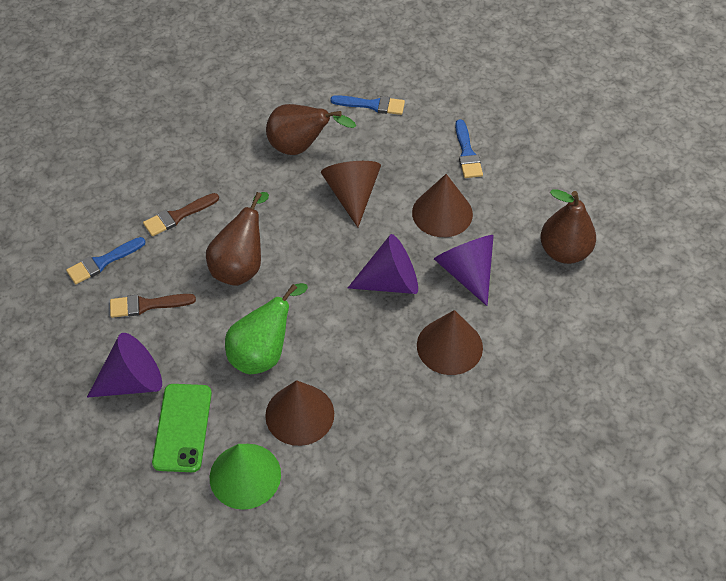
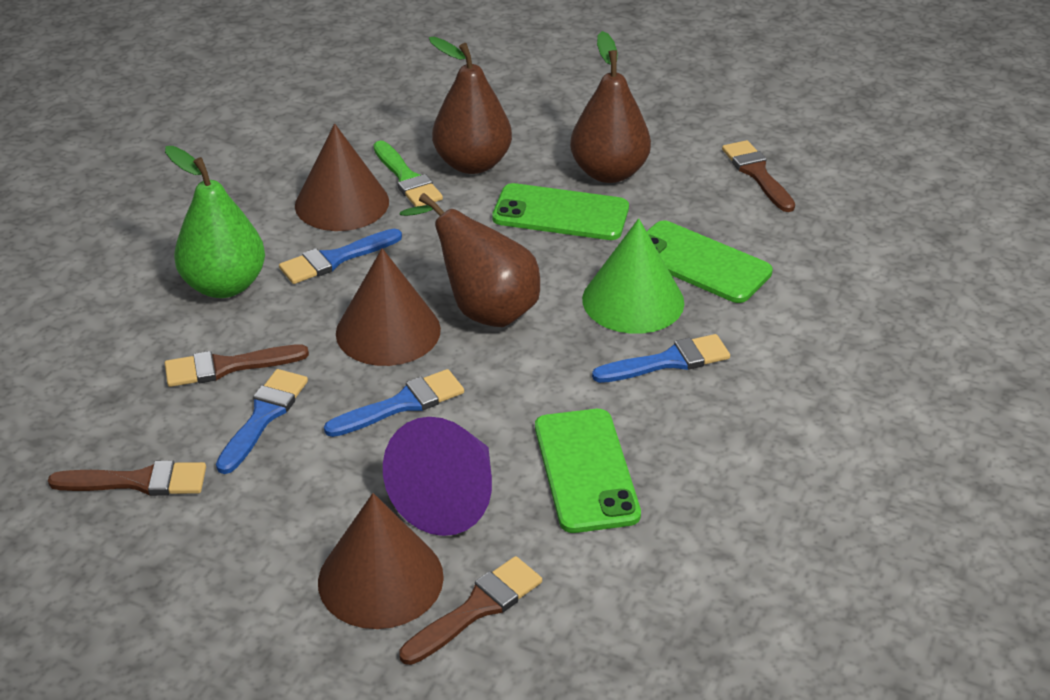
blue brush: [66,237,146,284] [330,95,405,115] [455,119,483,178] = 3 -> [216,369,308,474] [279,229,402,284] [324,369,464,437] [592,334,730,383] = 4
brown brush: [110,294,196,318] [143,193,219,236] = 2 -> [48,460,206,496] [165,345,309,387] [399,556,542,665] [722,140,795,212] = 4
brown cone: [265,380,334,446] [321,161,381,228] [412,174,473,237] [417,310,483,375] = 4 -> [295,124,389,231] [318,493,444,629] [336,248,441,366] = 3
green brush: none = 0 -> [374,140,443,207] = 1
green phone: [152,384,212,472] = 1 -> [492,183,629,240] [535,409,641,533] [647,221,773,303] = 3
purple cone: [87,333,162,398] [348,234,418,294] [434,235,494,306] = 3 -> [383,417,492,536] = 1

